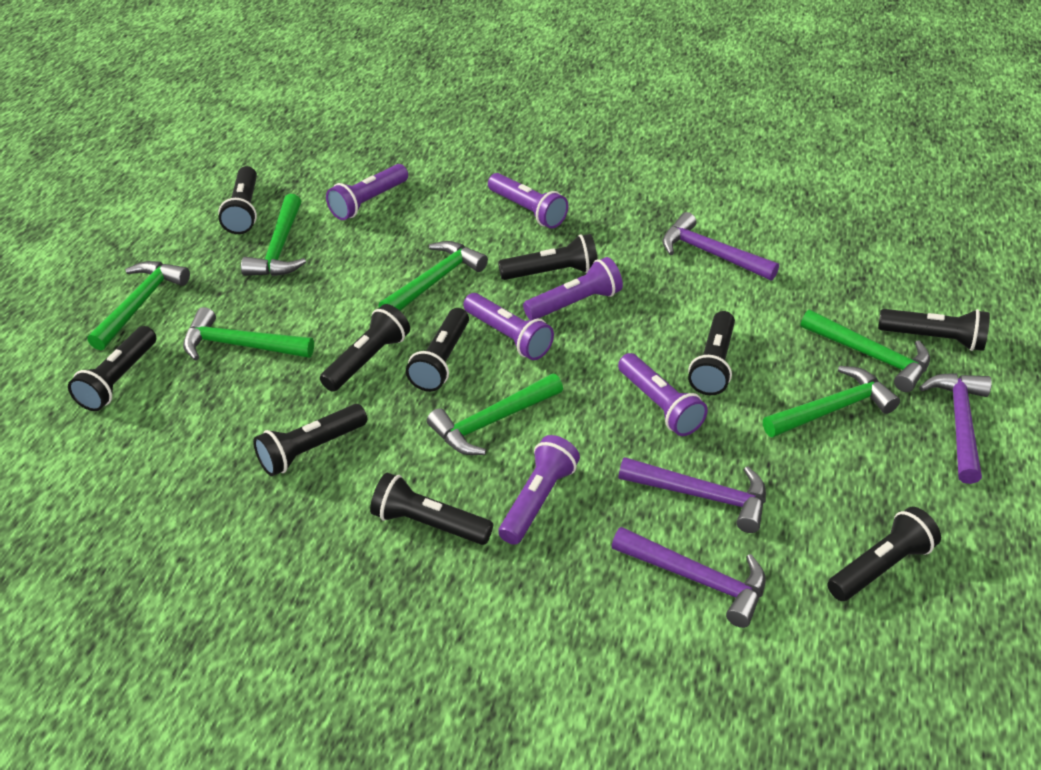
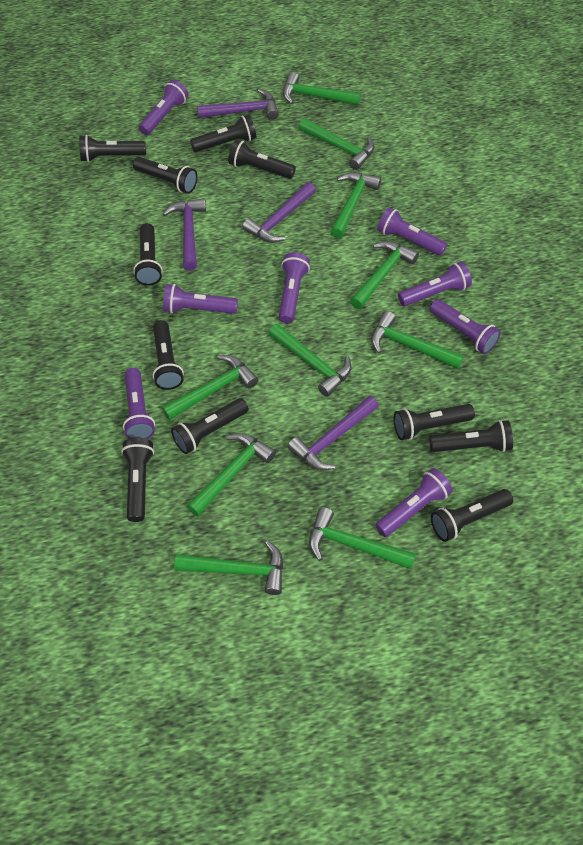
black flashlight: [68,326,156,411] [218,166,257,234] [253,404,367,476] [320,304,410,392] [370,473,493,545] [406,308,469,392] [498,234,598,280] [688,311,735,395] [827,507,941,601] [878,309,990,351] = 10 -> [79,135,146,162] [121,438,154,522] [133,157,198,194] [133,223,163,286] [153,320,184,390] [171,398,249,454] [190,114,256,152] [228,140,296,179] [394,404,475,440] [429,420,513,452] [431,489,513,542] = 11
green hammer: [87,261,190,350] [183,307,314,361] [241,194,306,276] [378,241,488,311] [427,373,563,455] [763,366,900,437] [801,310,930,392] = 7 -> [162,355,259,420] [174,540,283,595] [187,433,276,516] [268,324,352,397] [283,72,361,105] [299,119,375,170] [309,507,416,569] [330,172,381,238] [350,241,419,309] [371,311,464,369] = 10
purple flashlight: [326,164,408,220] [463,293,554,360] [488,173,568,229] [498,435,580,545] [523,257,623,320] [618,353,708,436] = 6 -> [123,368,155,439] [139,80,188,135] [163,284,238,314] [279,252,310,323] [375,468,453,537] [377,207,447,256] [398,261,472,306] [429,299,501,354] = 8

